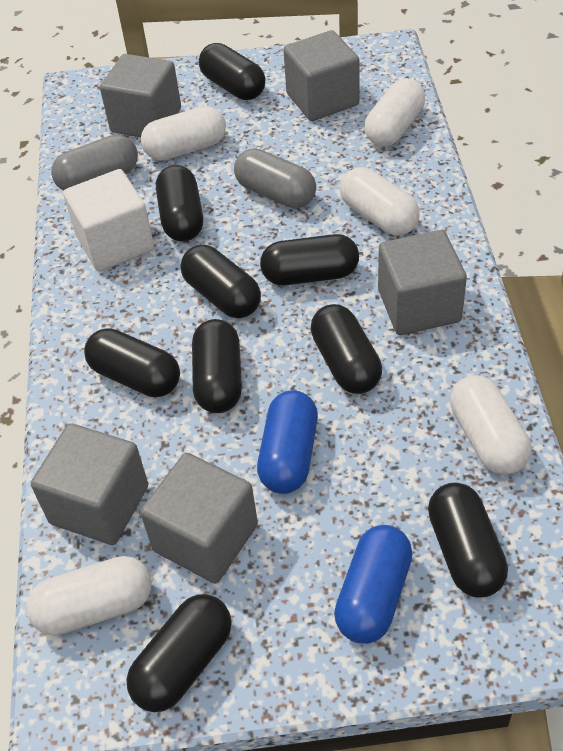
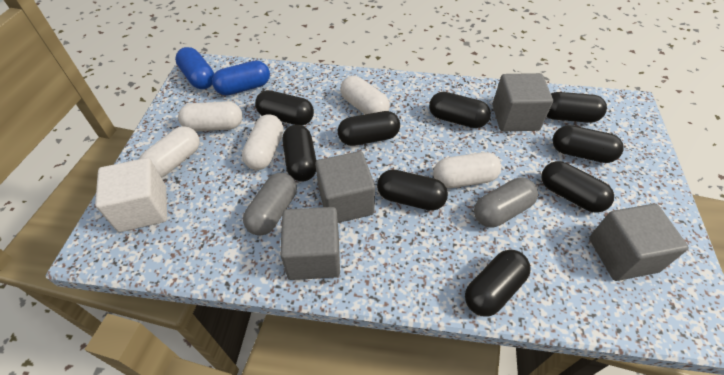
grey cube: [31,423,148,545] [100,54,181,137] [140,453,258,584] [283,30,359,121] [378,230,467,335] = 5 -> [280,207,340,280] [315,151,375,223] [492,73,553,131] [589,204,689,281] = 4

